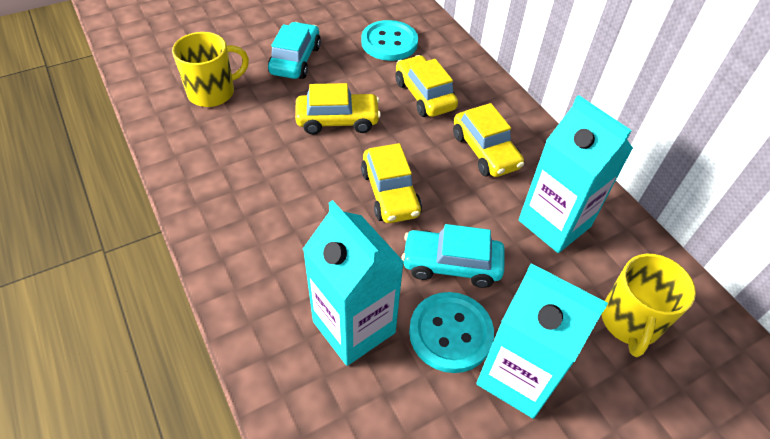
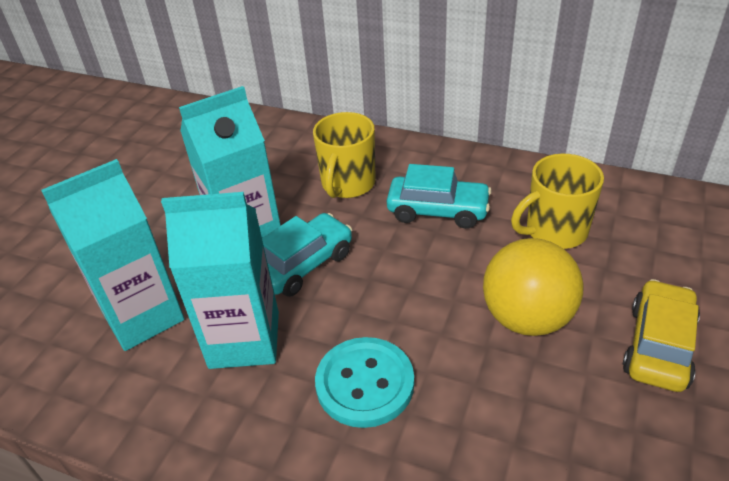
turquoise button: [361,20,418,61] [409,292,494,373] = 2 -> [315,337,414,428] = 1
yellow ball: none = 0 -> [483,238,584,336] = 1
yellow car: [295,83,381,134] [361,143,422,223] [395,55,458,117] [453,103,524,177] = 4 -> [623,279,700,392] = 1

